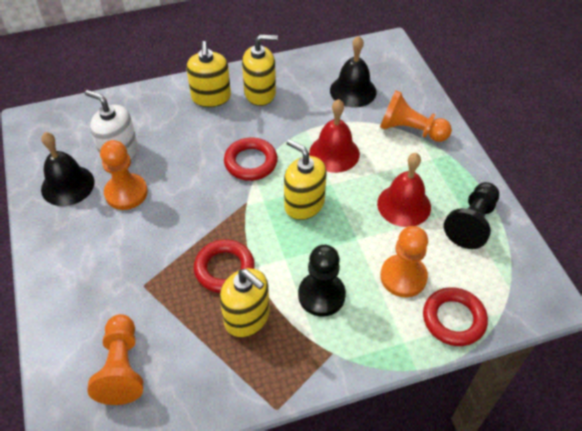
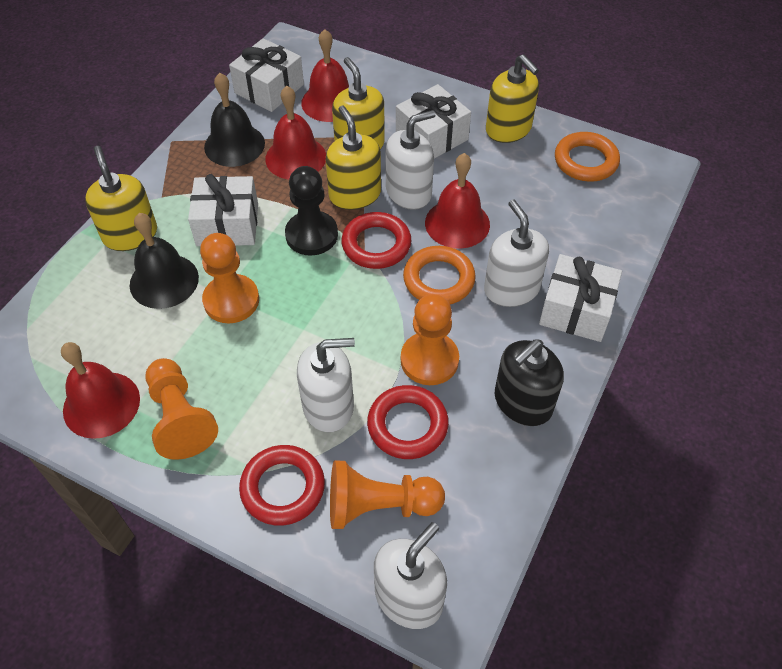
black pawn: [298,245,346,317] [444,182,499,249] = 2 -> [285,166,338,256] = 1
black soap dispenser: none = 0 -> [495,339,564,426] = 1
orange ring: none = 0 -> [403,246,476,304] [555,132,620,182] = 2
red bell: [309,99,360,173] [377,153,431,227] = 2 -> [61,342,140,439] [265,86,326,179] [301,29,349,122] [425,153,490,249] = 4
white gift: none = 0 -> [188,174,258,246] [229,38,304,112] [396,84,471,158] [539,254,622,342] = 4
white soap dispenser: [85,90,138,162] = 1 -> [297,338,355,432] [374,522,447,629] [385,110,435,210] [484,200,549,307] = 4

